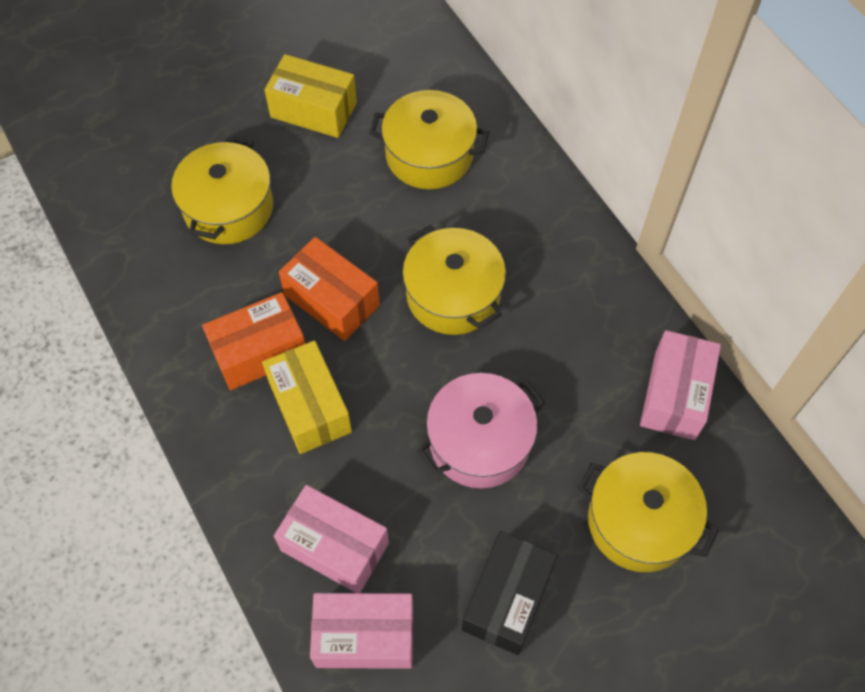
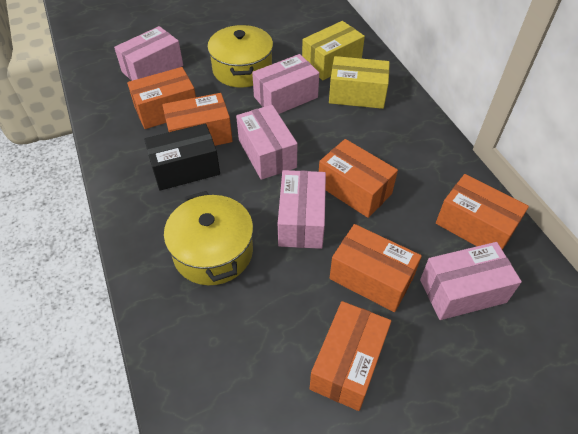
orange box: [202,292,305,390] [279,237,380,341] = 2 -> [127,67,196,129] [162,93,233,146] [310,301,391,411] [319,139,398,218] [330,224,422,312] [436,174,529,250] = 6
pink box: [274,485,389,593] [310,593,413,669] [640,330,721,440] = 3 -> [114,26,183,81] [236,105,298,180] [252,54,319,114] [278,170,326,249] [420,242,522,320] = 5
pink pot: [417,373,545,488] = 1 -> none = 0
yellow pot: [171,137,273,244] [370,90,489,189] [402,225,506,335] [578,452,719,572] = 4 -> [164,191,253,285] [207,25,273,88] = 2

